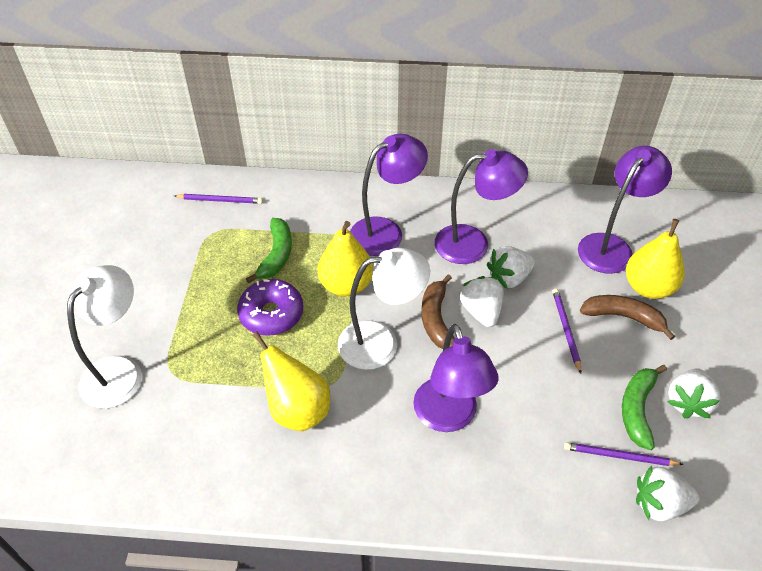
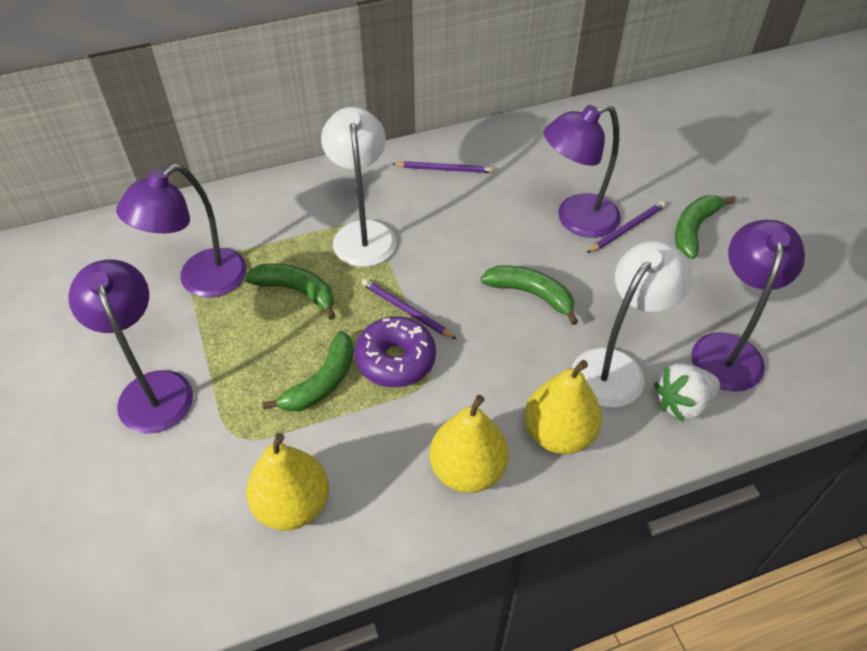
brown banana: [421,274,455,349] [580,295,675,340] = 2 -> none = 0
green banana: [246,218,292,283] [622,365,667,450] = 2 -> [244,263,335,320] [263,331,354,412] [480,265,578,325] [675,195,735,259] = 4
white strawberry: [460,276,504,327] [487,246,535,289] [636,466,700,522] [668,368,721,418] = 4 -> [654,363,720,422] = 1

